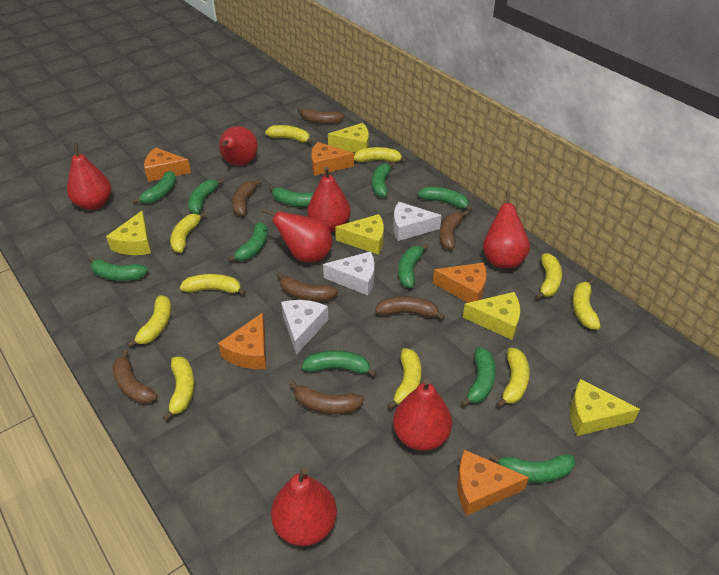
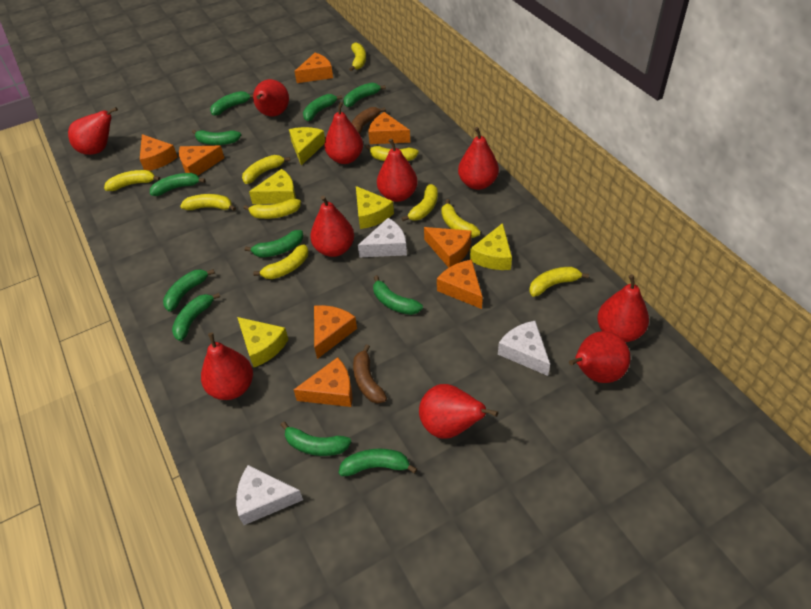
brown banana: [113,349,157,404] [232,179,262,216] [277,272,338,301] [289,381,364,414] [297,107,345,124] [375,296,445,320] [439,210,469,250] = 7 -> [351,107,386,134] [353,344,387,404] = 2
orange cheese: [144,147,191,182] [218,313,266,369] [311,142,354,176] [433,263,487,303] [457,450,529,516] = 5 -> [140,134,177,171] [179,146,224,176] [294,53,333,83] [294,357,353,407] [314,305,357,359] [368,112,410,144] [424,227,472,268] [437,260,483,309] = 8
red pear: [67,143,112,210] [219,126,258,166] [261,208,332,262] [271,467,337,546] [307,167,351,232] [393,378,452,451] [483,191,530,268] = 7 -> [68,107,118,155] [201,332,253,400] [253,79,289,116] [310,195,354,257] [325,102,363,164] [377,139,418,202] [419,384,498,439] [458,127,499,190] [569,331,631,383] [597,274,649,342] = 10

